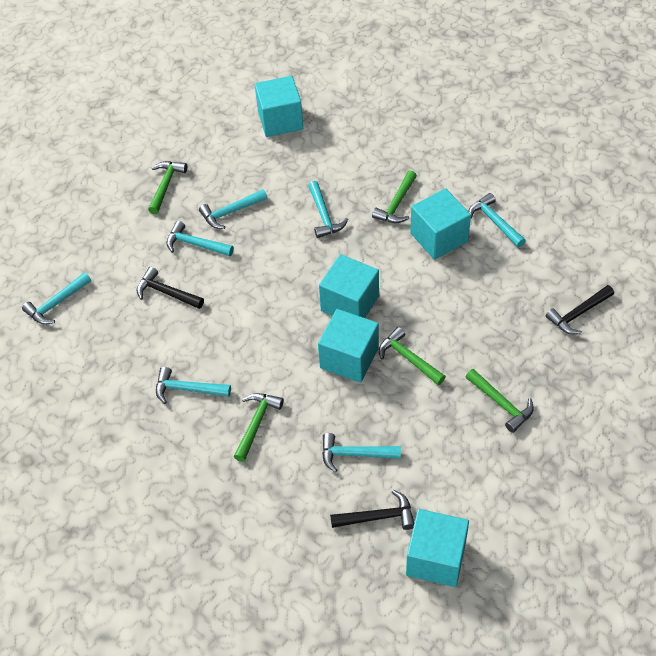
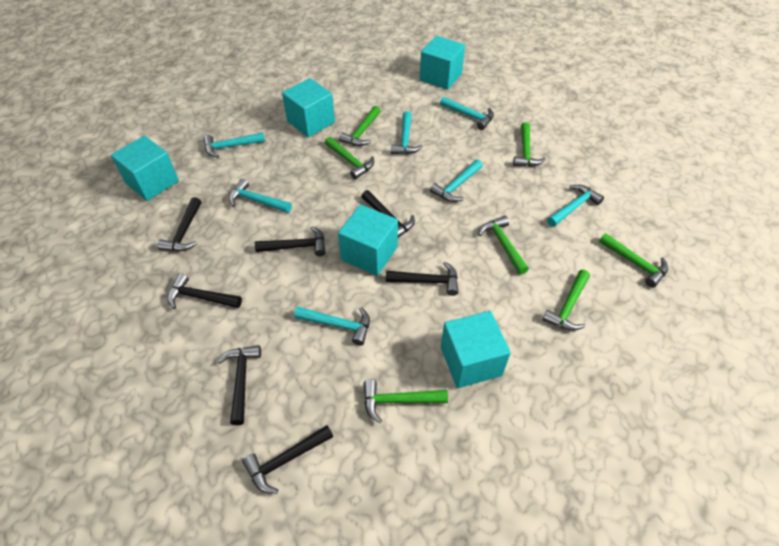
black hammer: [136,267,204,309] [330,490,414,530] [546,285,614,335] = 3 -> [157,197,201,252] [168,273,242,309] [218,345,261,425] [242,425,333,494] [255,226,326,256] [361,190,415,238] [386,262,458,296] = 7
green hammer: [148,161,187,214] [234,393,284,462] [372,170,417,223] [379,327,446,385] [466,369,534,433] = 5 -> [325,137,374,179] [339,106,381,146] [364,379,448,423] [478,216,529,274] [513,122,546,167] [542,270,590,331] [599,233,668,288] = 7

